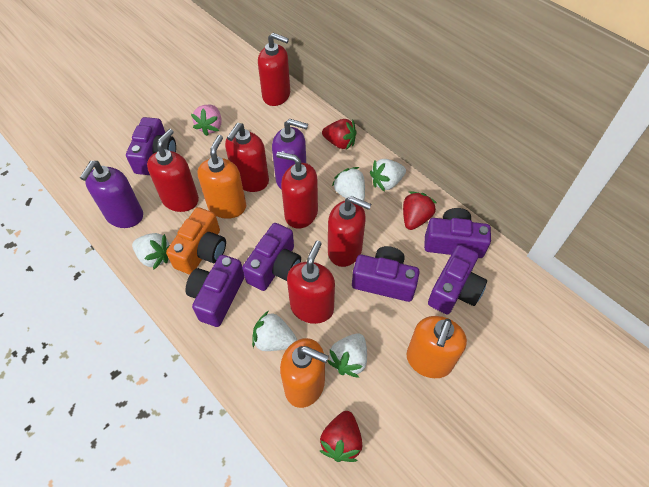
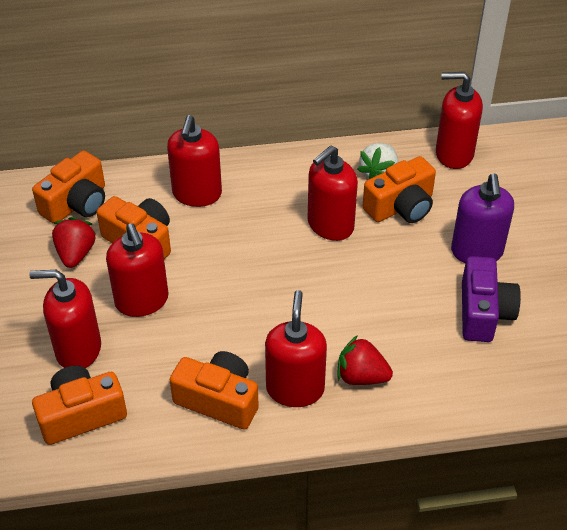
orange camera: [166,207,226,274] = 1 -> [32,151,105,224] [32,365,127,445] [96,196,171,259] [170,351,259,429] [363,156,436,223] = 5
orange soap dispenser: [197,135,246,219] [280,338,329,408] [407,316,467,378] = 3 -> none = 0
pink strawberry: [191,105,222,136] = 1 -> none = 0
purple camera: [126,117,176,175] [186,255,245,327] [242,223,301,291] [352,246,420,302] [424,208,491,258] [428,245,487,314] = 6 -> [462,256,521,342] = 1
purple soap dispenser: [80,161,143,228] [272,119,308,190] = 2 -> [451,174,514,263] = 1
red strawberry: [320,411,362,462] [322,119,357,150] [403,191,437,230] = 3 -> [52,217,96,268] [338,335,393,385] = 2
white strawberry: [132,233,170,270] [252,311,297,351] [327,333,367,378] [332,167,365,201] [370,159,406,192] = 5 -> [357,143,398,179] = 1

